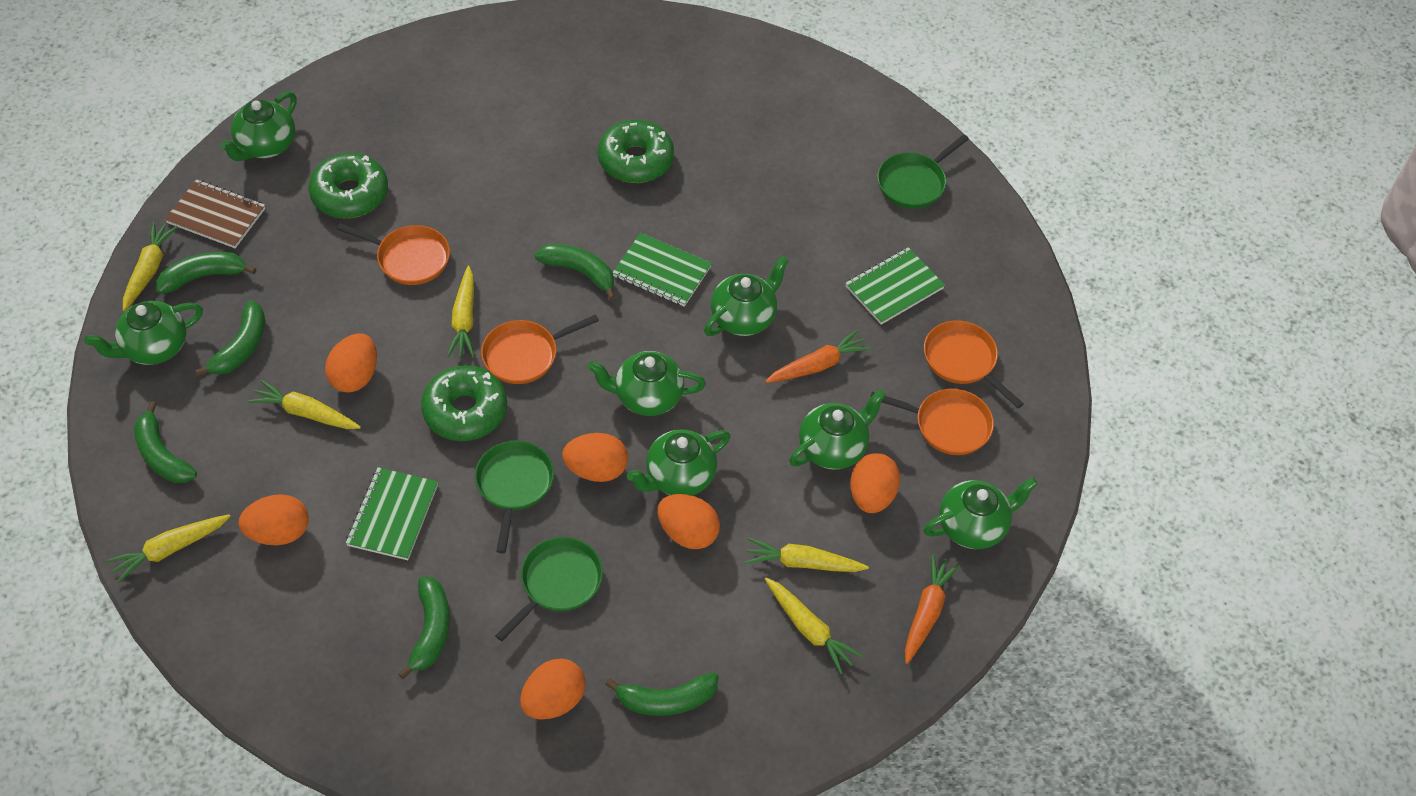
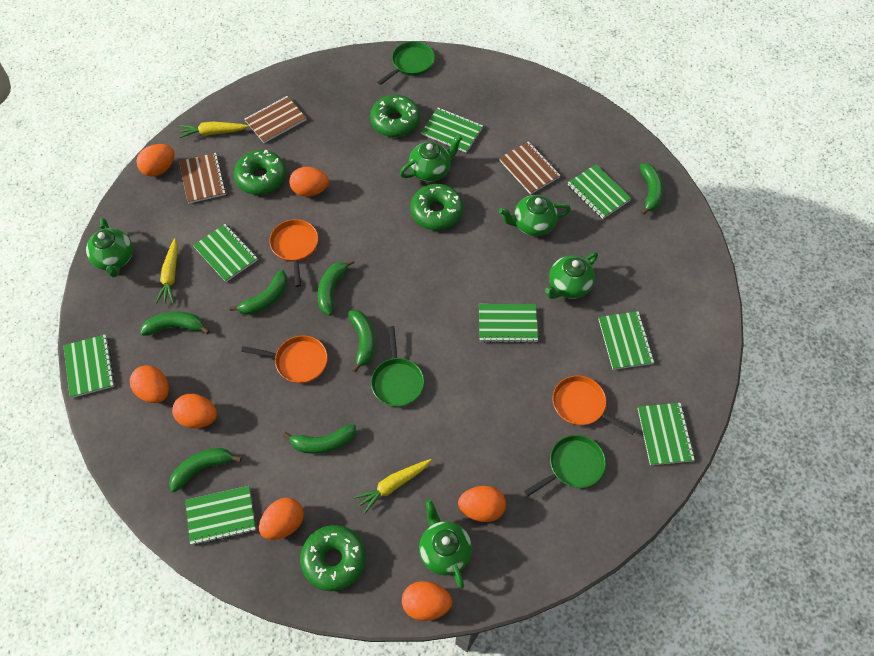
brown notebook: [165,179,266,248] = 1 -> [179,153,226,204] [245,96,306,143] [499,141,561,194] = 3
green banana: [134,401,197,483] [156,252,256,294] [195,300,265,376] [398,576,450,679] [534,244,615,300] [605,672,719,716] = 6 -> [140,312,210,336] [169,448,242,492] [229,270,287,315] [283,424,356,454] [317,259,355,315] [348,310,375,373] [640,163,663,215] = 7
green donut: [308,153,388,218] [421,365,507,441] [598,120,674,183] = 3 -> [234,150,286,195] [300,525,366,591] [370,95,420,137] [410,184,463,230] = 4
green notebook: [346,467,438,560] [613,233,712,307] [845,247,945,325] = 3 -> [63,334,115,398] [185,486,256,545] [193,224,258,282] [421,107,483,153] [479,304,538,343] [568,164,632,219] [598,311,654,370] [638,403,695,465] = 8
green teapot: [84,301,203,365] [219,91,297,161] [588,351,706,416] [627,430,730,496] [704,256,789,336] [789,389,886,469] [923,478,1038,549] = 7 -> [86,218,133,278] [400,135,462,182] [419,500,472,588] [499,195,571,236] [545,252,598,299] = 5
orange carrot: [765,330,871,383] [905,554,960,664] = 2 -> none = 0
orange egg: [238,494,309,545] [325,333,377,393] [520,659,586,719] [562,433,628,482] [657,494,720,549] [850,453,900,513] = 6 -> [130,365,169,403] [136,144,174,177] [172,394,217,428] [259,498,304,540] [289,167,329,197] [402,581,452,621] [458,486,506,522] = 7
orange pan: [336,223,450,285] [481,314,599,384] [870,389,994,455] [924,321,1024,408] = 4 -> [241,335,328,383] [269,219,318,287] [552,376,635,435] = 3
yellow carrot: [107,514,231,583] [123,222,178,311] [249,380,361,429] [447,266,475,357] [745,538,869,572] [765,578,863,674] = 6 -> [156,238,178,303] [179,122,249,138] [354,459,431,514] = 3

